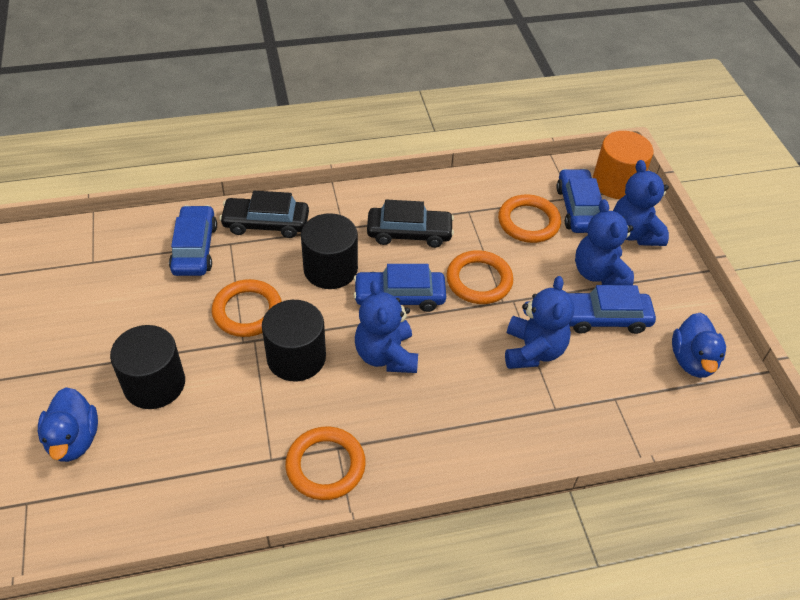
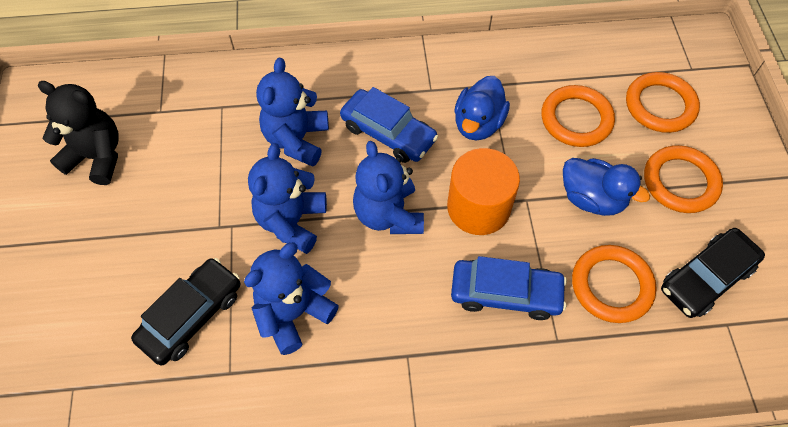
black cylinder: [110,325,185,409] [262,300,326,381] [301,213,358,289] = 3 -> none = 0
black teddy bear: none = 0 -> [38,81,119,185] = 1
blue car: [169,205,217,276] [354,264,446,312] [556,169,602,233] [567,285,656,334] = 4 -> [340,87,438,163] [451,256,567,320] = 2

